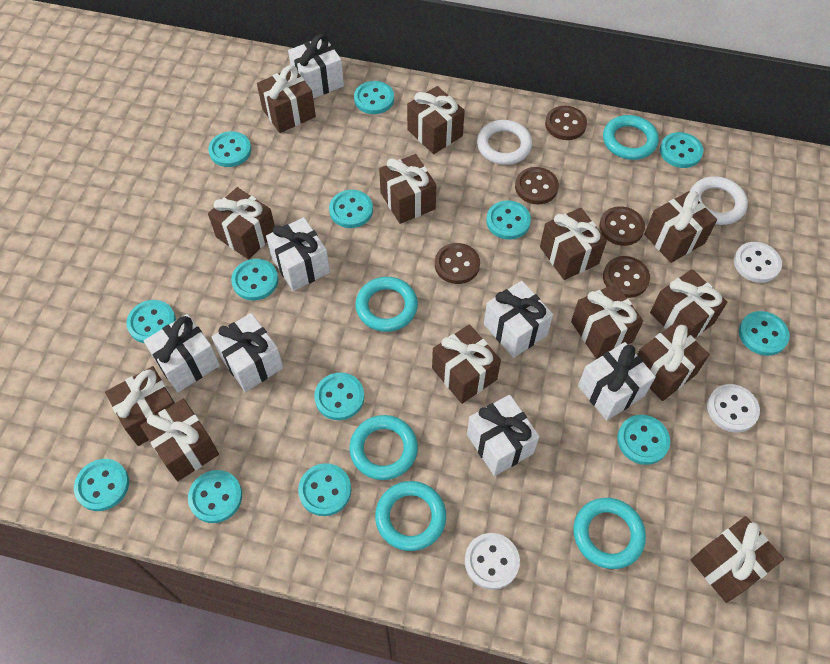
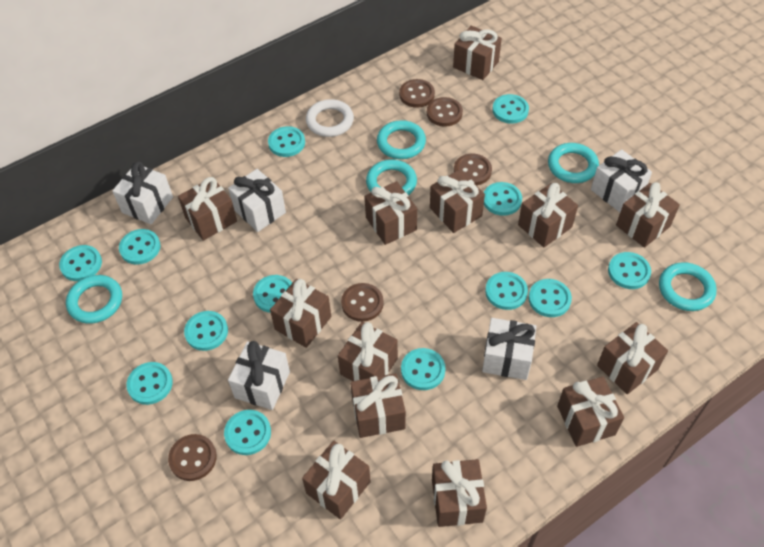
white button: [465,533,520,590] [707,384,760,432] [734,242,782,283] = 3 -> none = 0
white gift: [144,314,220,392] [212,313,284,392] [266,217,330,291] [288,34,344,98] [467,395,540,476] [484,281,553,358] [578,342,656,421] = 7 -> [112,161,173,224] [228,169,286,232] [228,341,290,410] [482,318,537,380] [591,149,652,212] = 5
white ring: [477,120,532,165] [690,176,748,225] = 2 -> [306,99,354,137] = 1

